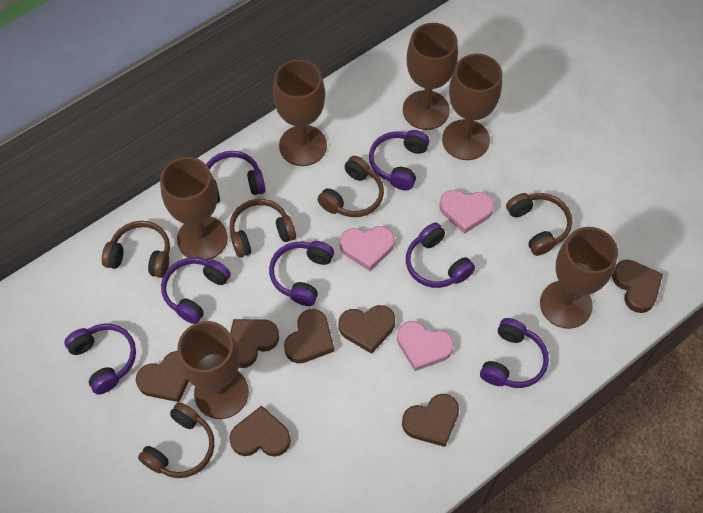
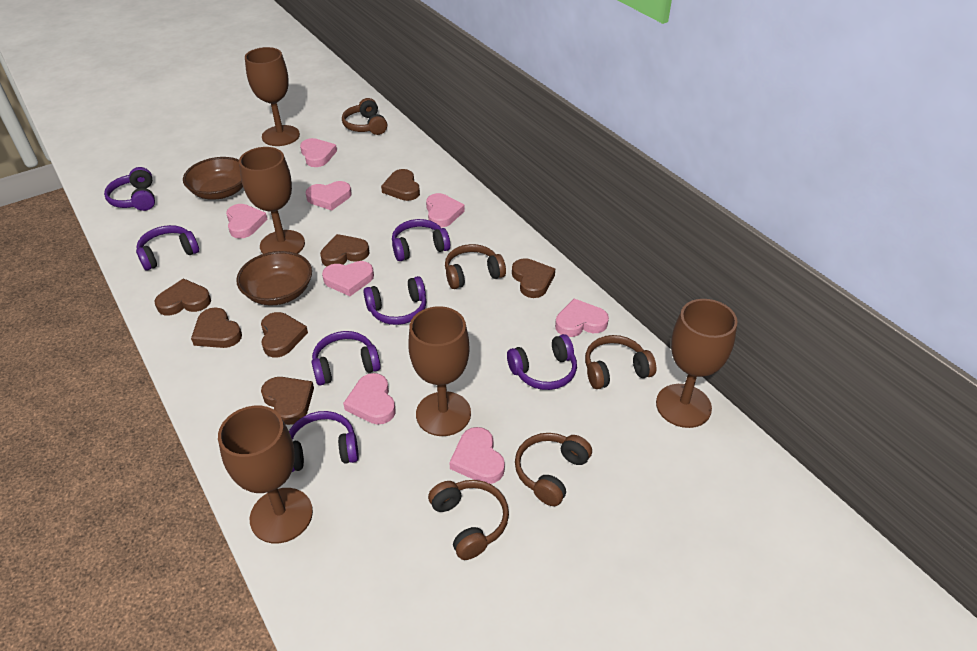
brown bowl: none = 0 -> [183,157,243,200] [236,251,312,306] = 2
brown goblet: [160,157,228,260] [177,321,249,419] [273,60,327,166] [403,23,458,130] [442,54,502,160] [540,227,618,329] = 6 -> [218,406,313,543] [239,147,305,254] [245,47,300,146] [408,306,471,436] [656,299,738,428] = 5
pink heart: [340,226,395,271] [397,321,454,371] [439,190,494,234] = 3 -> [226,204,268,239] [300,138,337,167] [306,181,352,211] [322,261,374,296] [343,373,396,425] [426,193,465,228] [449,427,505,484] [555,299,609,337] = 8

